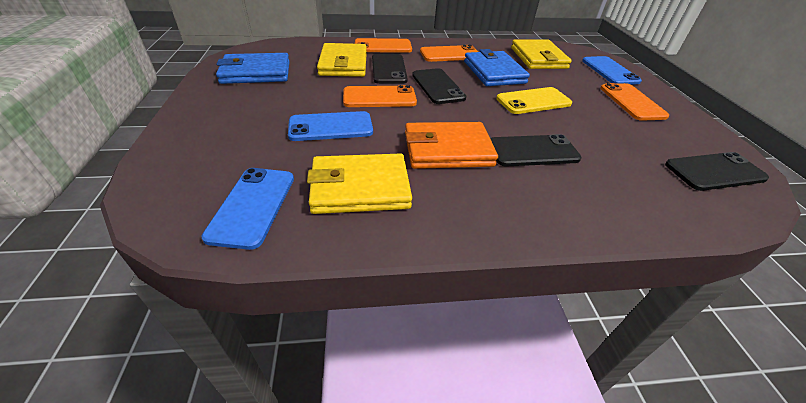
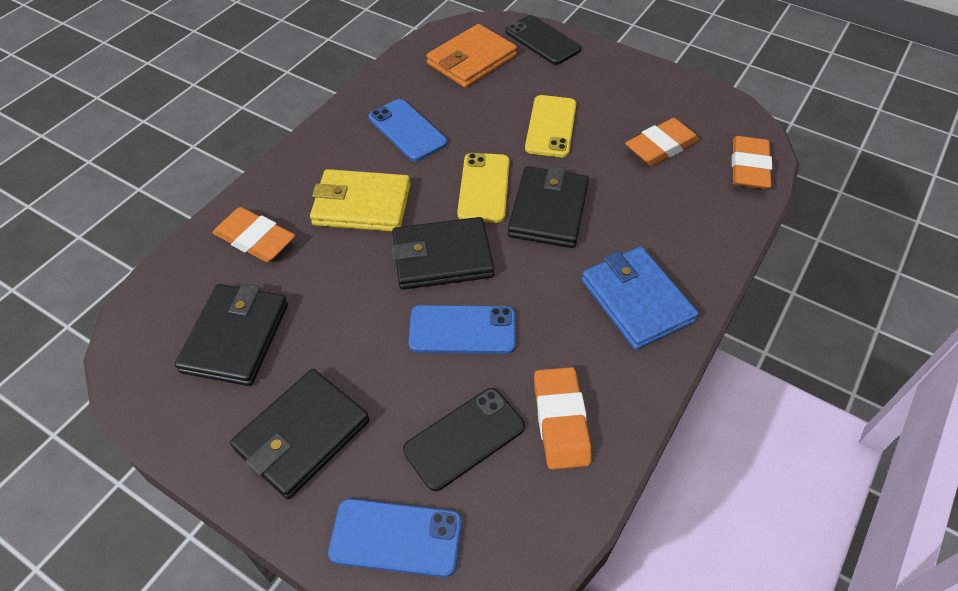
black phone: [372,54,408,84] [412,68,466,104] [490,134,581,166] [665,152,769,191] = 4 -> [403,388,525,491] [505,15,581,65] = 2
black wallet: none = 0 -> [175,283,288,386] [230,369,370,499] [391,217,494,290] [508,166,589,248] = 4
blue wallet: [216,53,290,84] [464,49,530,86] = 2 -> [582,247,698,350] = 1
orange eraser: none = 0 -> [213,207,295,262] [534,367,592,469] [625,118,699,166] [732,136,772,189] = 4
orange phone: [343,85,417,107] [355,38,412,53] [420,45,478,62] [600,83,669,121] = 4 -> none = 0
yellow phone: [496,87,572,114] = 1 -> [457,153,510,223] [525,95,576,157] = 2
yellow wallet: [307,154,412,214] [317,43,367,77] [511,39,572,69] = 3 -> [310,169,410,231] = 1

